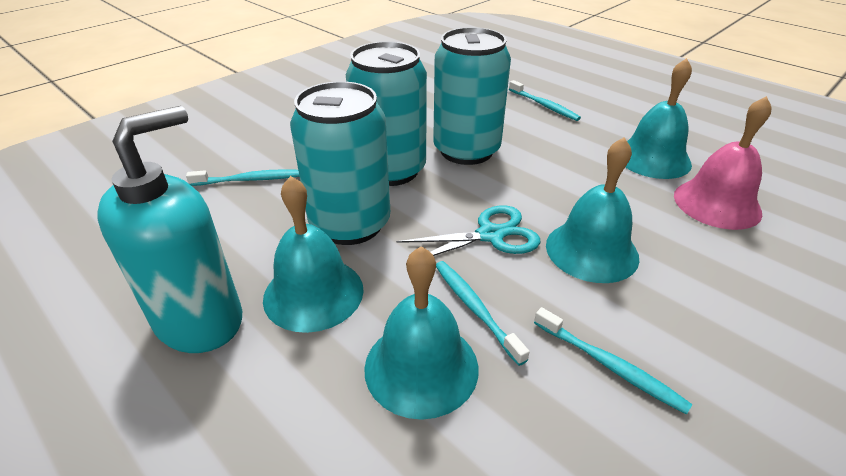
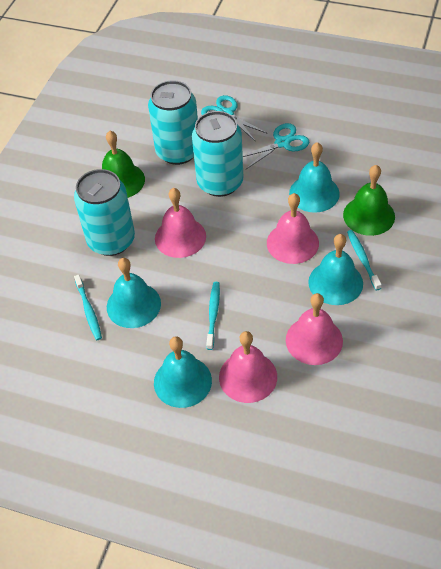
green bell: none = 0 -> [102,131,145,198] [343,165,395,236] = 2
pink bell: [674,96,772,230] = 1 -> [155,188,206,258] [219,331,277,403] [267,193,319,264] [286,293,343,365] = 4
turquoise scissors: [397,206,540,256] = 1 -> [201,95,267,142] [243,123,309,169] = 2
turquoise soap dispenser: [97,106,242,353] = 1 -> none = 0
turquoise toothbrush: [186,169,300,186] [436,261,530,366] [509,80,581,121] [534,307,692,415] = 4 -> [74,275,102,340] [206,282,220,350] [347,230,382,291] = 3

